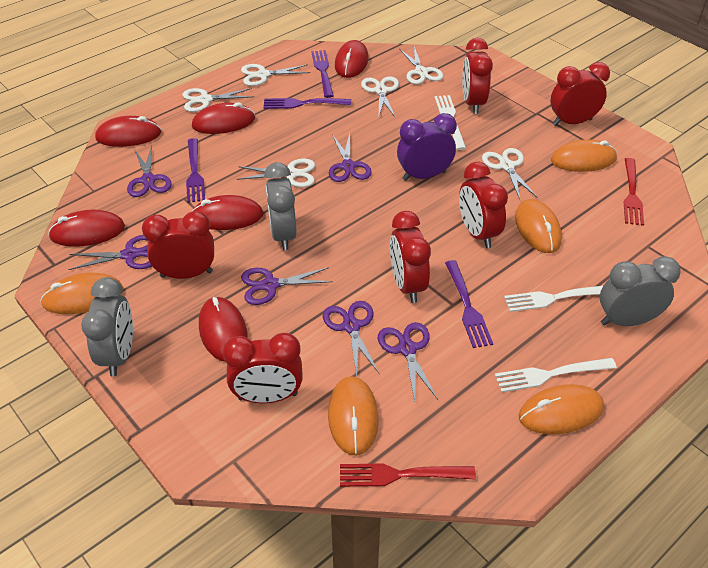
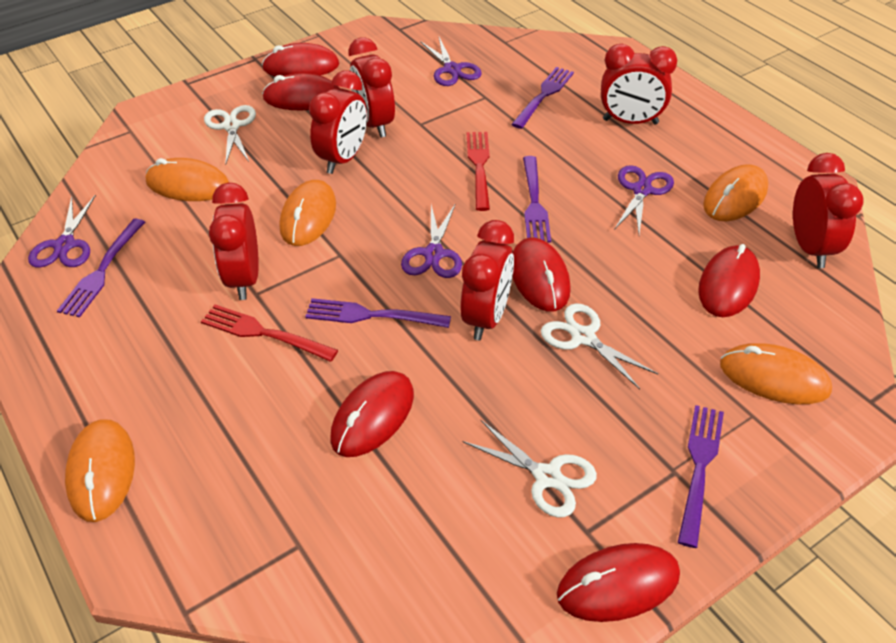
grey clock: [81,277,133,376] [264,162,296,250] [600,256,681,326] = 3 -> none = 0
purple clock: [397,113,457,181] = 1 -> none = 0
purple fork: [186,138,205,203] [263,98,352,109] [311,50,334,98] [445,260,493,348] = 4 -> [57,219,145,317] [305,298,451,328] [511,67,574,129] [523,156,551,243] [678,405,724,548] = 5
purple scissors: [68,235,152,270] [127,146,172,197] [241,267,333,305] [323,301,379,377] [329,133,372,182] [378,322,438,402] = 6 -> [28,195,96,268] [401,205,462,278] [420,37,482,86] [614,165,674,234] = 4
white fork: [435,95,466,150] [495,358,617,392] [504,286,603,312] = 3 -> none = 0
white scissors: [182,88,254,112] [237,159,315,187] [241,64,310,86] [361,77,399,118] [400,47,443,84] [482,148,538,199] = 6 -> [204,105,256,165] [463,419,597,518] [541,303,658,389] = 3

